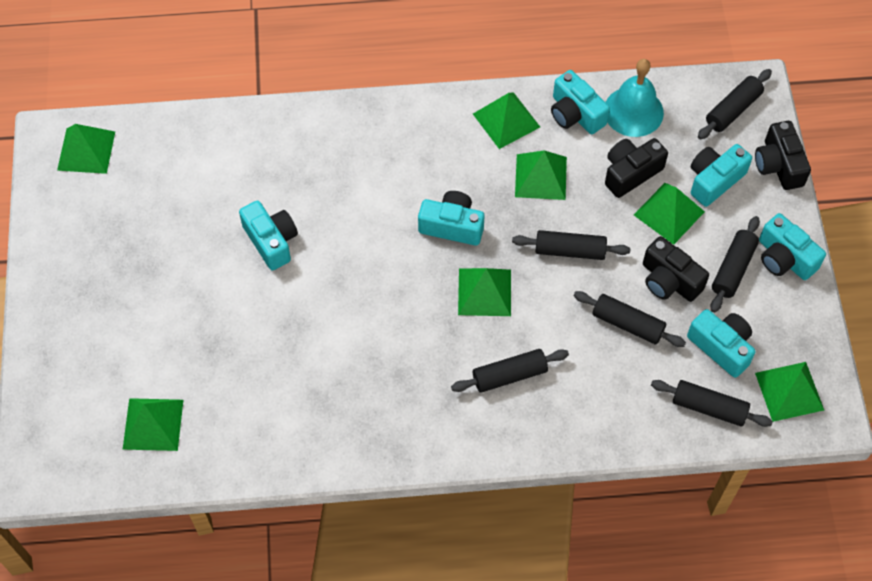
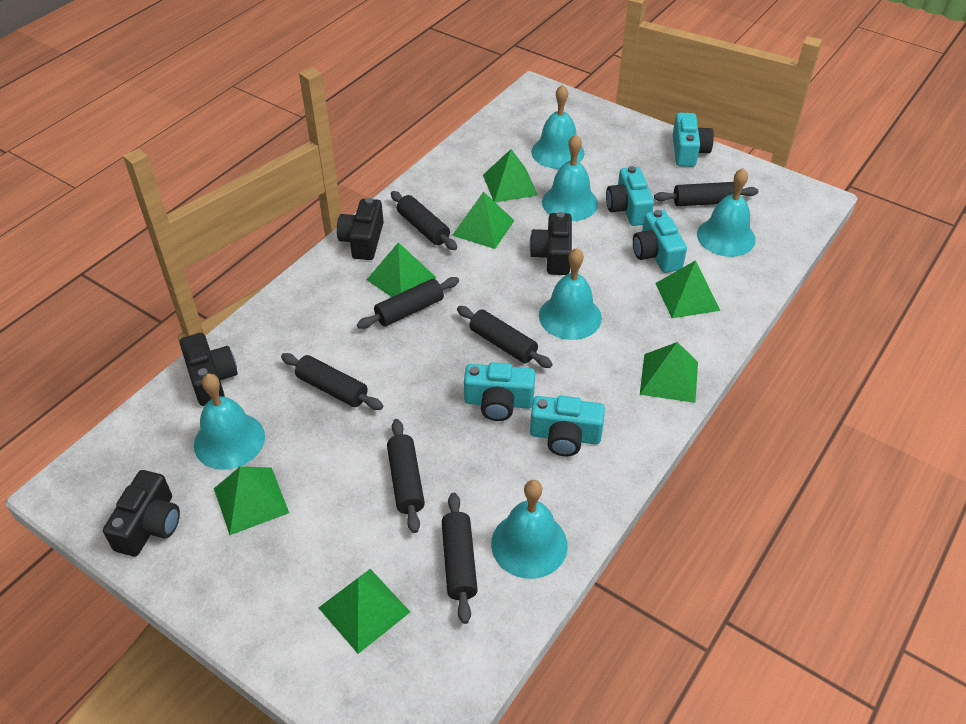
black camera: [605,138,668,198] [643,236,709,302] [755,121,811,190] = 3 -> [103,470,180,557] [180,333,238,406] [337,198,384,260] [529,212,572,275] = 4
black rolling pin: [451,349,569,393] [512,230,630,260] [574,291,686,347] [651,380,773,427] [698,69,772,139] [711,216,760,313] = 6 -> [281,353,383,410] [357,277,459,329] [387,419,425,533] [391,191,457,250] [442,493,478,624] [457,306,553,368] [654,182,758,206] = 7
turquoise bell: [606,59,664,137] = 1 -> [194,374,265,470] [491,480,568,579] [531,84,584,169] [539,248,602,340] [542,134,598,221] [697,168,756,257] = 6
turquoise camera: [239,201,298,270] [418,191,484,246] [551,70,610,134] [687,309,756,378] [691,144,752,207] [759,213,826,280] = 6 -> [464,362,535,421] [530,396,605,456] [606,166,654,226] [633,210,687,273] [673,113,714,167] = 5

